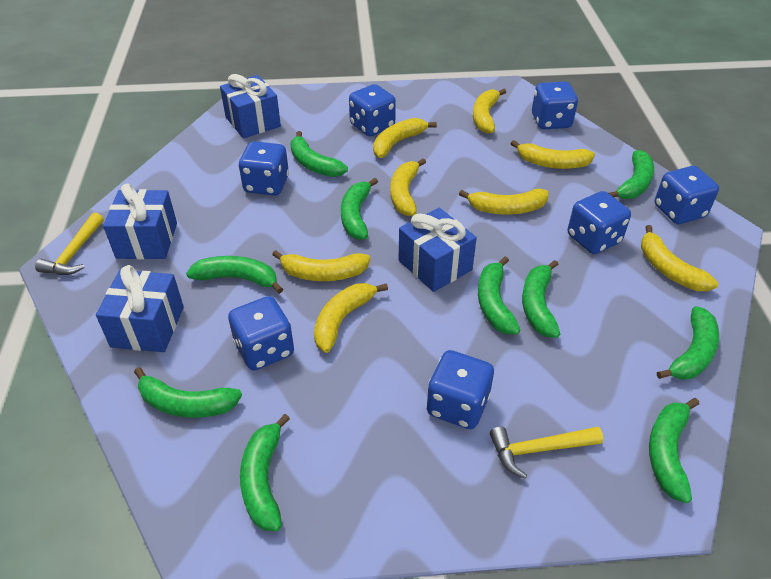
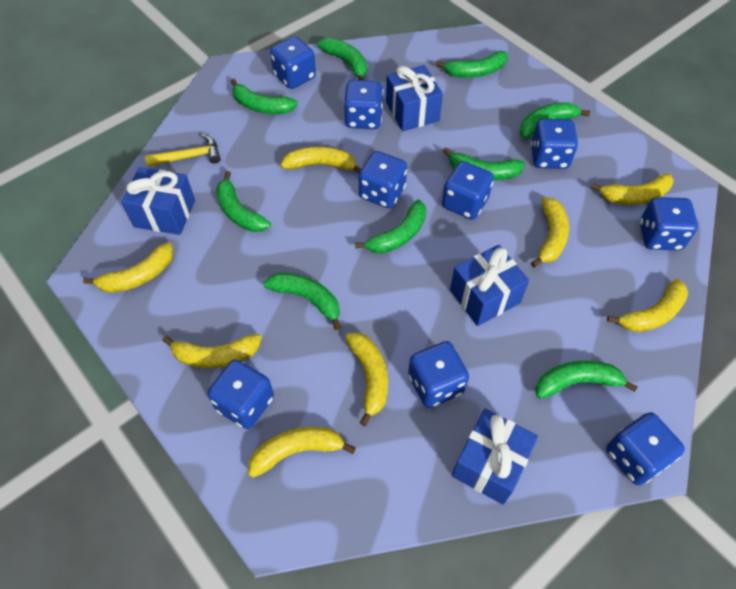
blue dice: [228,296,294,371] [239,141,289,196] [349,84,396,136] [427,350,494,429] [532,81,578,129] [568,191,631,254] [655,166,719,224] = 7 -> [207,359,274,429] [270,36,316,89] [344,80,383,129] [359,151,407,208] [408,341,469,408] [442,161,494,220] [531,119,578,169] [606,412,685,485] [640,197,698,251] = 9
green banana: [134,367,242,418] [186,256,283,294] [240,414,290,531] [290,131,348,177] [341,178,378,240] [478,256,521,334] [522,260,560,338] [609,150,654,199] [649,398,699,503] [657,306,719,380] = 10 -> [216,171,271,232] [231,79,298,114] [263,273,341,331] [318,38,367,81] [355,200,426,253] [436,51,508,78] [443,148,525,180] [520,102,590,139] [536,360,638,399] = 9
yellow hammer: [35,212,103,275] [490,426,603,479] = 2 -> [145,134,221,167] = 1

